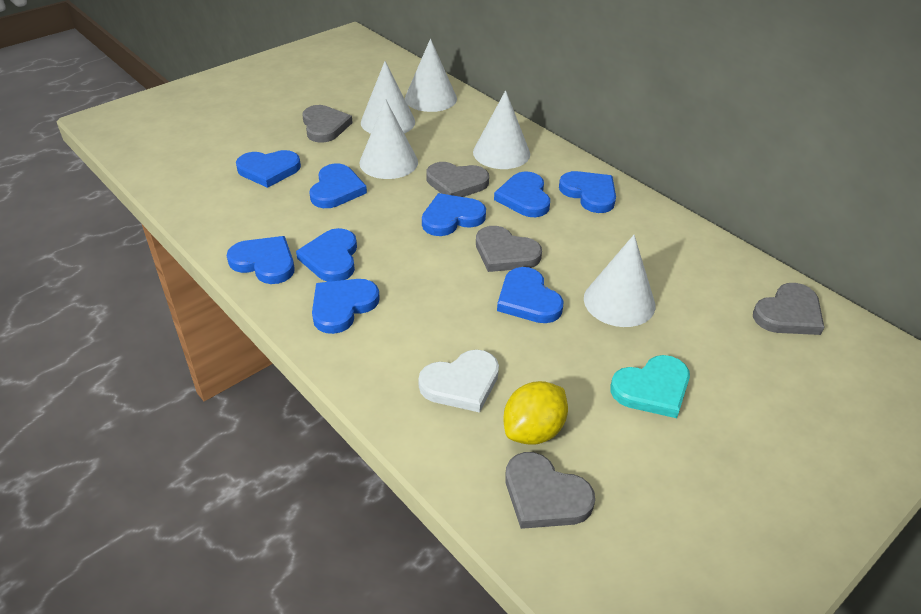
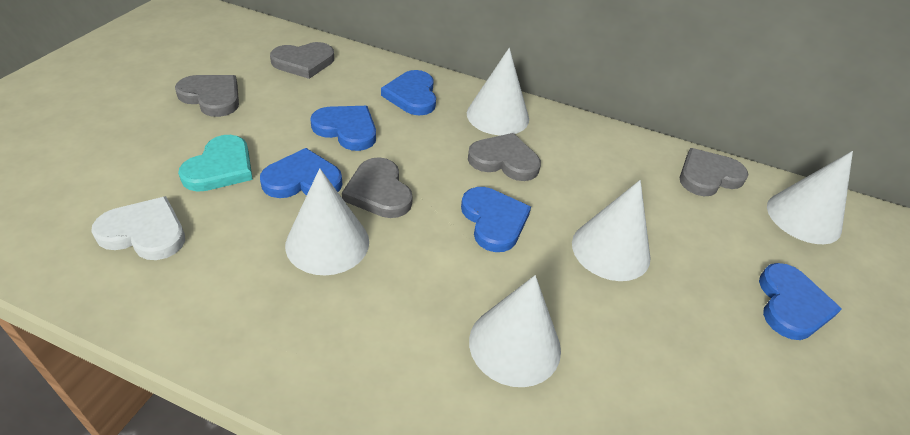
blue heart: [227,236,295,284] [236,150,301,188] [296,228,357,282] [310,164,367,208] [312,279,380,334] [422,193,486,236] [494,171,550,217] [497,267,563,323] [559,171,616,213] = 9 -> [260,148,342,198] [310,106,376,151] [381,70,436,115] [461,187,531,252] [759,263,842,340] = 5
yellow lemon: [503,381,568,445] = 1 -> none = 0

